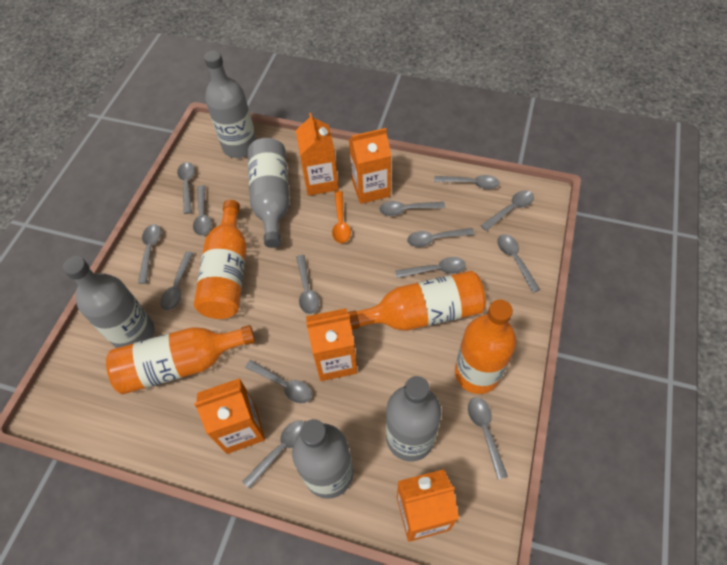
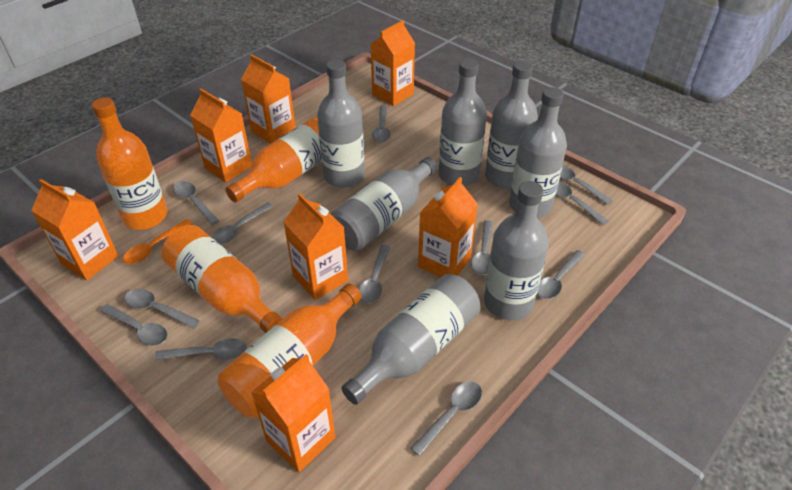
grey bottle: [63,256,155,348] [204,51,257,158] [248,138,290,248] [292,419,353,499] [386,376,441,462] = 5 -> [317,60,365,188] [330,157,437,251] [341,274,481,405] [439,59,487,186] [484,181,549,320] [485,61,538,189] [509,87,567,218] = 7
grey spoon: [138,224,161,284] [161,251,193,311] [177,162,195,214] [193,185,212,236] [242,420,305,489] [245,360,312,403] [296,255,319,314] [379,201,445,216] [395,257,466,278] [407,228,474,247] [434,175,499,189] [468,397,508,479] [481,190,534,231] [497,234,540,293] = 14 -> [100,304,168,346] [125,289,200,329] [154,338,247,360] [173,181,219,225] [211,203,274,245] [358,245,390,304] [372,105,390,142] [410,382,482,456] [471,220,493,275] [537,250,585,299] [556,182,608,225] [560,165,613,205] = 12
orange carton: [194,378,265,454] [296,113,339,196] [306,308,357,381] [349,128,391,204] [397,469,459,542] = 5 -> [31,179,118,281] [190,89,252,183] [241,54,296,144] [251,354,335,472] [283,194,348,300] [371,20,415,106] [418,177,478,277] = 7

